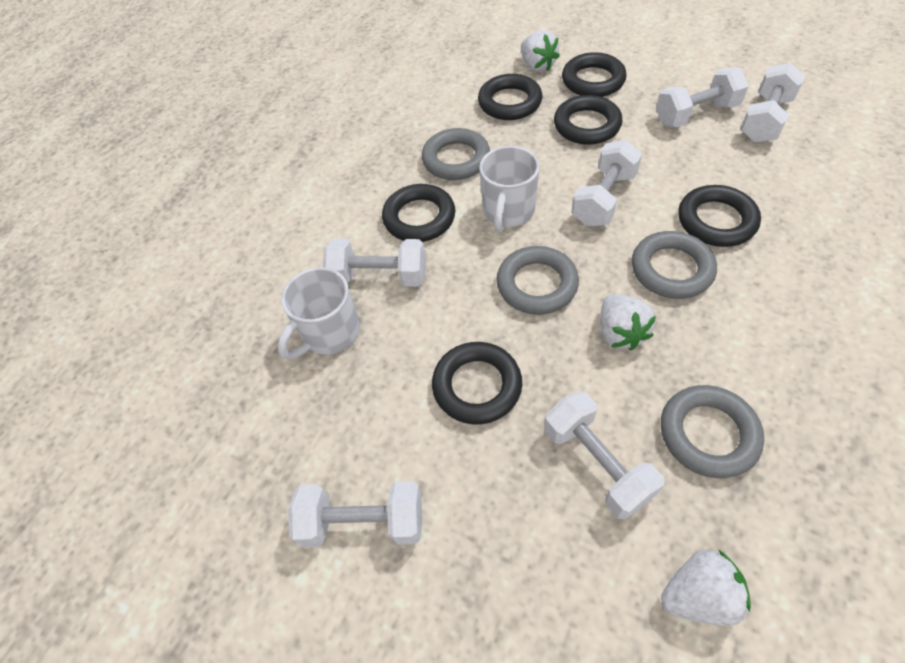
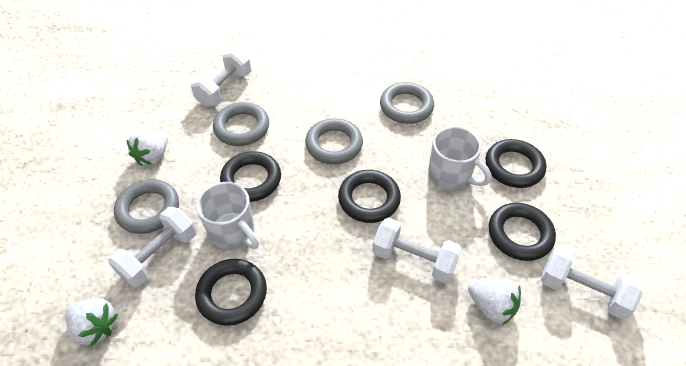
black ring: [382,184,455,242] [432,342,522,425] [478,74,543,120] [554,95,623,145] [562,52,627,97] [678,185,761,247] = 6 -> [195,259,267,326] [220,151,281,202] [338,170,401,223] [485,139,546,188] [489,203,556,261] = 5
white dumbbell: [288,481,422,547] [323,238,425,287] [544,392,665,520] [572,140,642,227] [656,68,749,127] [740,63,805,143] = 6 -> [108,207,197,287] [191,48,251,106] [372,217,462,283] [541,246,643,319] = 4

